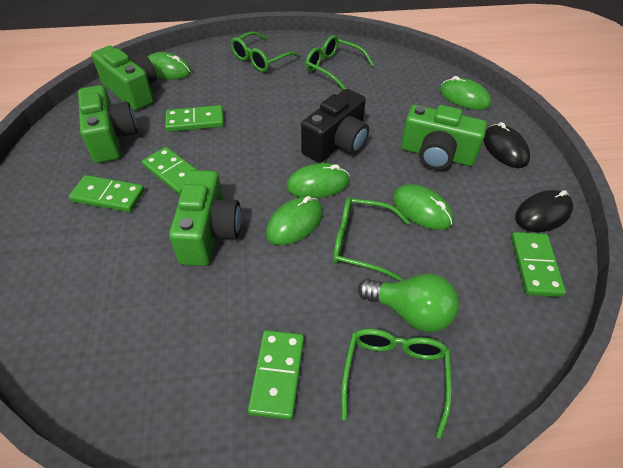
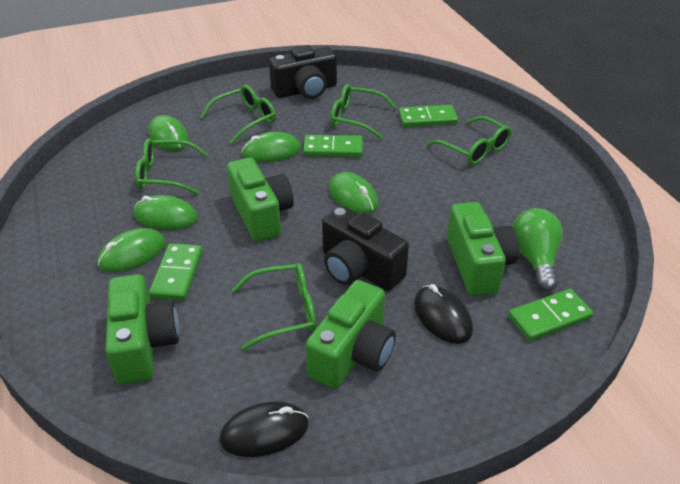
black camera: [301,89,369,163] = 1 -> [269,45,337,99] [322,206,409,291] = 2
green domino: [69,175,145,212] [142,147,197,195] [165,105,224,132] [248,330,304,420] [511,232,566,297] = 5 -> [149,243,203,301] [303,135,363,157] [399,105,458,127] [508,289,593,341] = 4
green glasses: [231,31,301,72] [305,35,374,90] [333,197,410,281] [341,328,452,439] = 4 -> [135,138,208,194] [200,85,276,144] [232,263,316,350] [331,84,397,139] [427,116,511,165] = 5

